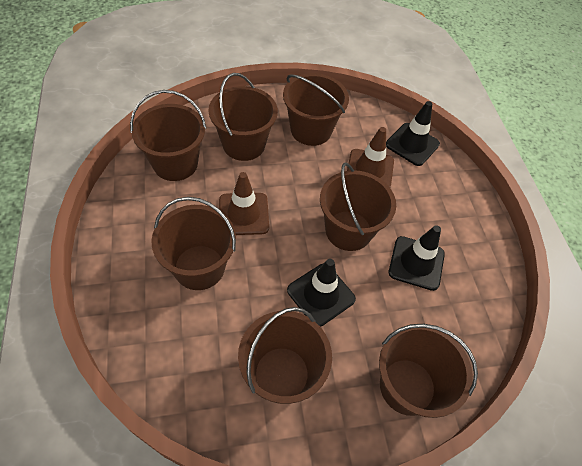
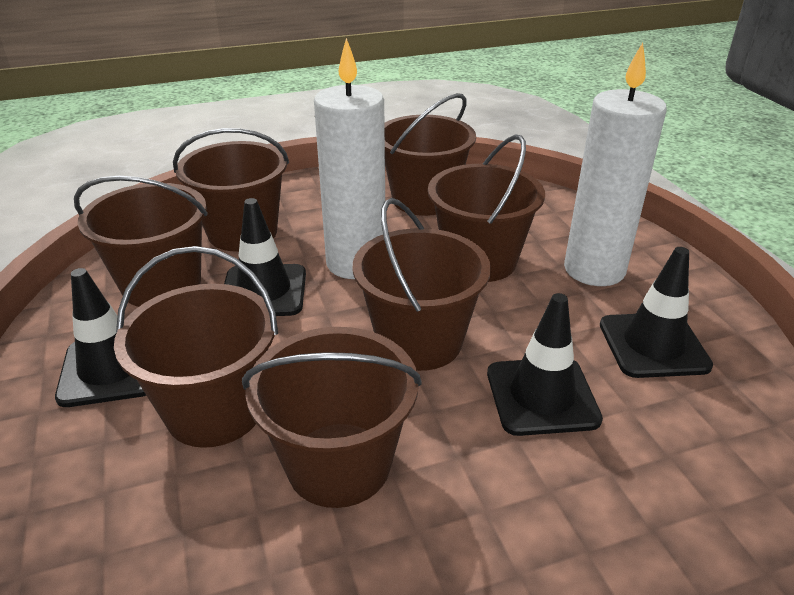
black traffic cone: [287,259,356,327] [386,101,440,166] [389,225,445,291] = 3 -> [55,268,146,407] [224,198,306,316] [487,293,603,436] [600,247,713,378] = 4
brown traffic cone: [219,172,269,235] [347,127,394,187] = 2 -> none = 0
white candle: none = 0 -> [314,38,385,279] [564,42,667,286] = 2

